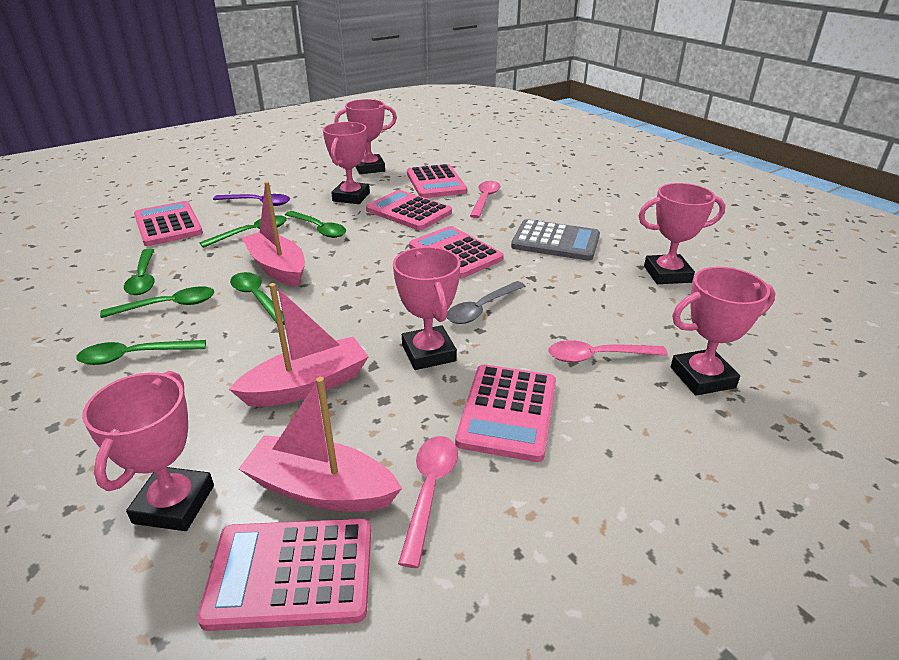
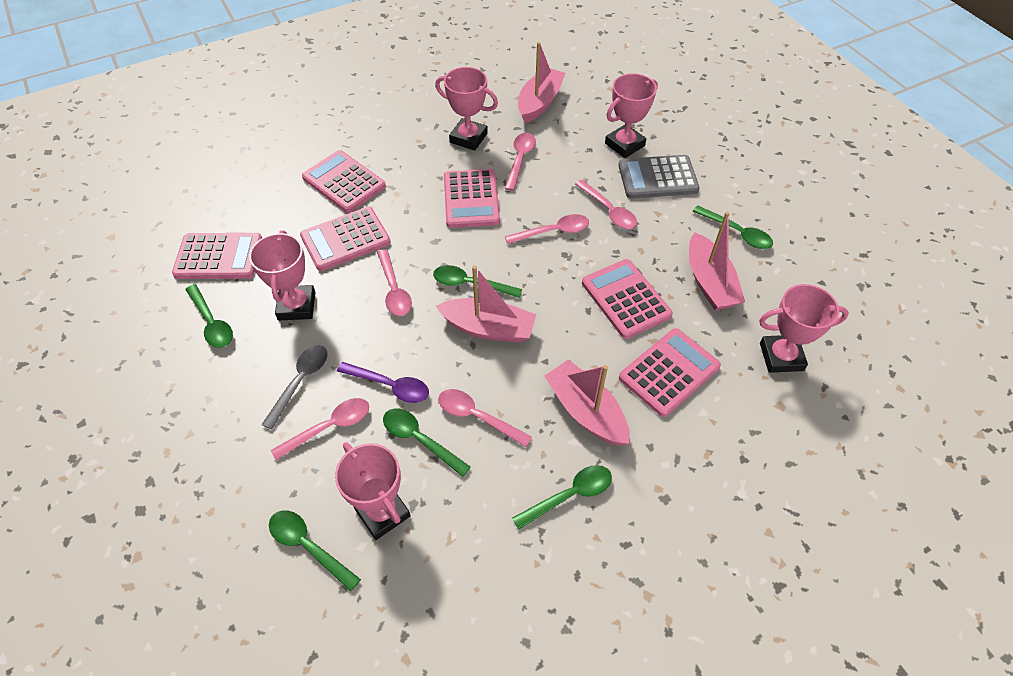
pink boat: [229,283,369,407] [239,377,402,511] [241,182,305,287] = 3 -> [436,266,536,343] [518,42,566,123] [544,360,630,446] [689,212,745,310] = 4
pink spoon: [398,436,458,568] [470,181,500,218] [549,340,668,362] = 3 -> [271,398,369,460] [377,249,412,316] [438,389,532,447] [505,133,536,191] [505,214,589,244] [575,180,637,229] = 6
pink trophy: [82,371,214,531] [323,122,370,204] [334,99,397,174] [393,247,460,370] [638,183,725,284] [671,267,775,396] = 6 -> [249,230,315,321] [335,442,411,540] [435,67,498,151] [605,73,658,158] [759,284,849,373] = 5

